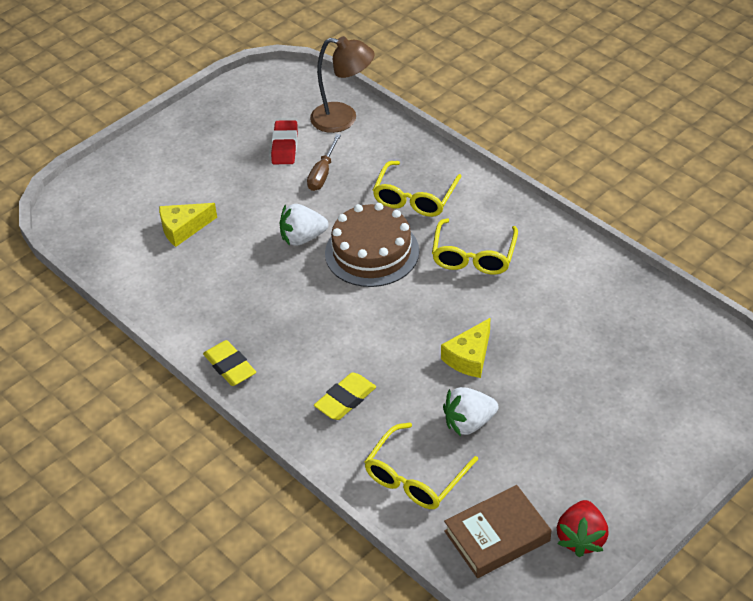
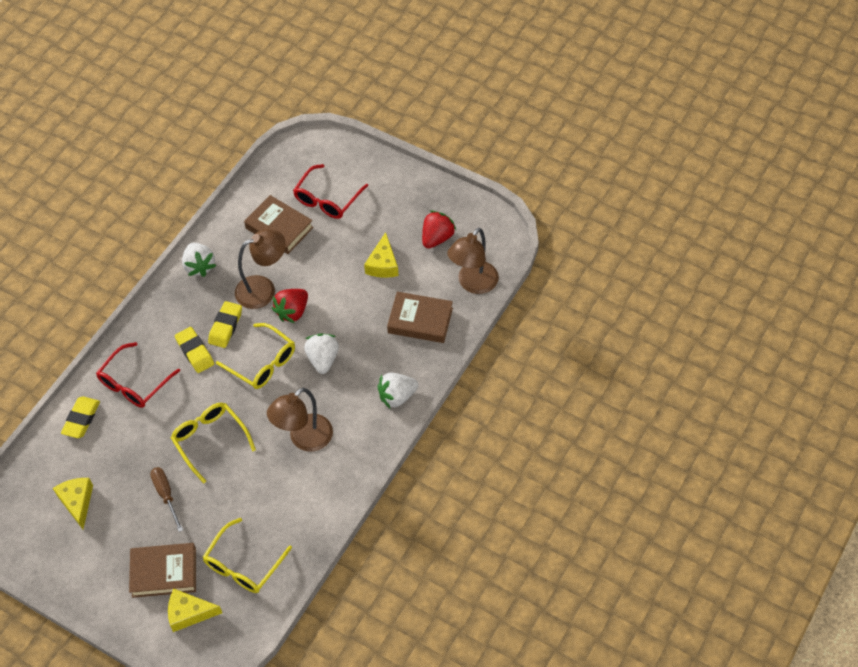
brown book: [444,485,551,578] = 1 -> [129,543,196,598] [244,195,314,254] [387,292,453,343] = 3
brown cake: [325,203,419,287] = 1 -> none = 0
brown lamp: [310,36,375,133] = 1 -> [235,229,286,309] [267,388,333,452] [447,228,499,294] = 3
red eraser: [271,120,298,164] = 1 -> none = 0
red glasses: none = 0 -> [96,342,180,408] [293,164,368,219] = 2
red strawberry: [557,500,608,557] = 1 -> [272,289,308,323] [422,211,456,249] = 2
white strawberry: [280,204,329,246] [443,387,498,436] = 2 -> [182,243,216,277] [304,333,339,374] [378,373,418,409] = 3
yellow cheese: [159,203,217,247] [441,318,490,378] = 2 -> [53,478,93,529] [168,589,222,632] [364,232,399,278] = 3
yellow eraser: [203,340,256,386] [314,372,376,420] = 2 -> [61,397,100,438] [175,327,214,373] [208,301,242,348] = 3

